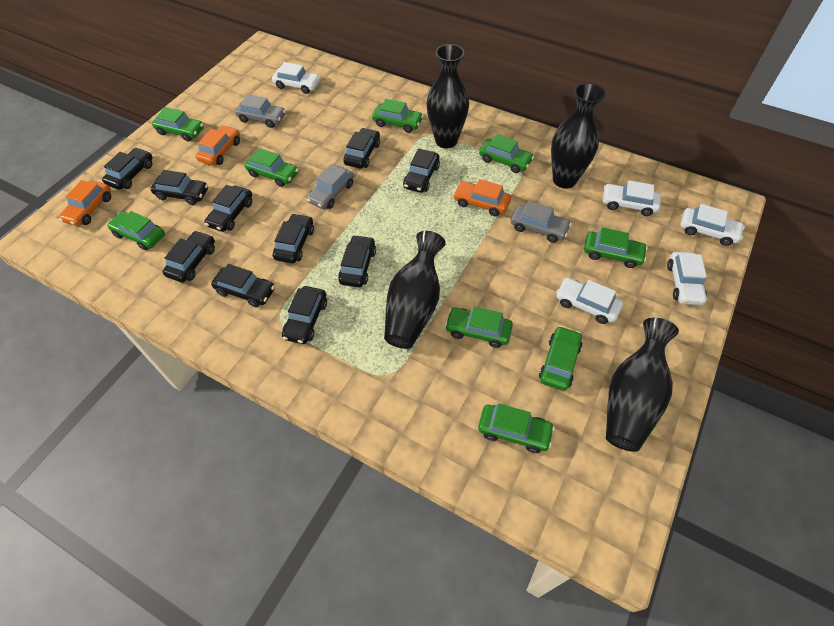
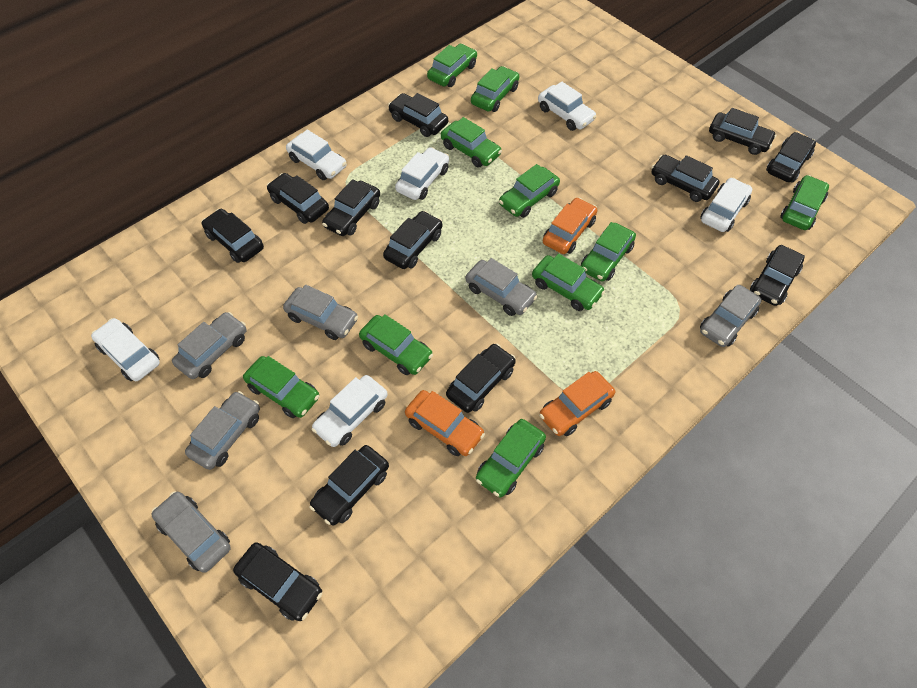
black car: [102,148,153,190] [150,170,208,205] [162,231,215,282] [205,185,252,232] [211,264,275,308] [273,213,314,263] [282,286,327,344] [338,235,376,287] [343,128,380,169] [403,148,440,193] = 10 -> [202,209,264,263] [233,543,322,621] [267,173,329,224] [309,445,389,526] [322,179,380,236] [383,211,442,269] [388,93,448,137] [446,344,516,413] [651,155,720,202] [709,108,776,155] [750,245,805,306] [766,132,816,182] = 12
black vase: [384,231,446,349] [427,44,469,148] [551,83,606,189] [606,318,679,452] = 4 -> none = 0
green car: [107,211,165,250] [152,107,204,141] [245,148,298,187] [372,99,423,133] [445,307,513,348] [478,404,555,453] [479,134,534,173] [539,326,582,391] [584,227,648,268] = 9 -> [243,356,320,418] [359,314,433,375] [427,44,477,87] [441,117,502,168] [471,66,519,112] [476,419,546,498] [499,164,560,218] [532,254,605,311] [581,222,636,281] [780,175,829,230] = 10
grey car: [235,95,286,128] [307,164,354,209] [511,201,572,243] = 3 -> [151,491,231,573] [172,312,247,379] [185,391,260,470] [283,285,358,340] [466,258,538,316] [700,285,762,347] = 6
white car: [272,62,320,94] [556,278,623,324] [602,180,661,216] [667,252,707,305] [680,204,745,246] = 5 -> [91,318,160,381] [286,130,347,180] [312,375,388,447] [395,147,449,200] [538,81,597,131] [700,178,752,232] = 6

